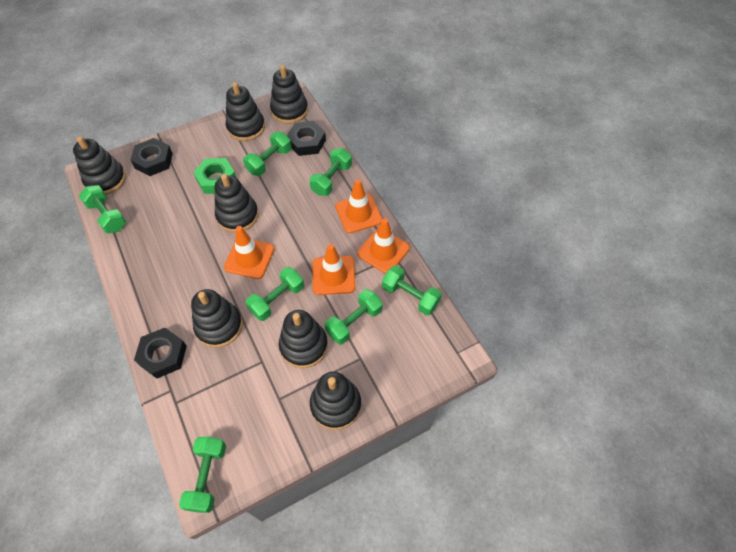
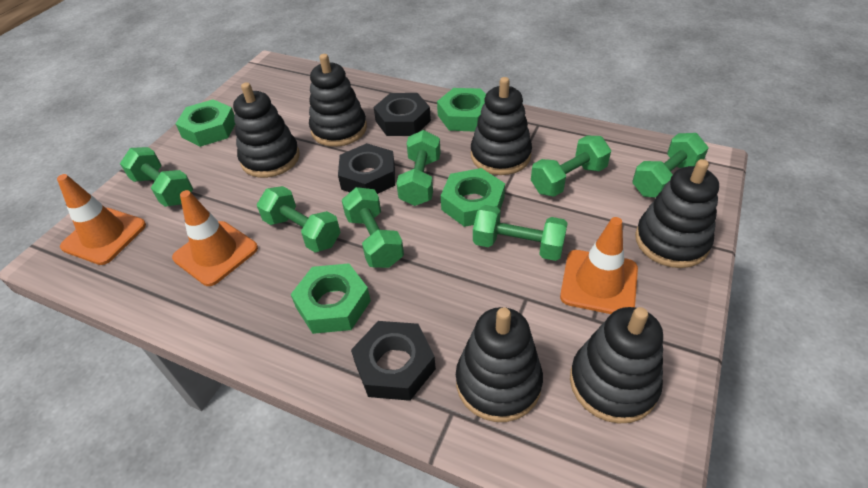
black stacking toy: [73,136,126,195] [191,289,243,348] [215,174,259,233] [226,82,265,141] [270,65,308,124] [279,310,328,368] [310,372,361,430] = 7 -> [233,82,300,178] [309,54,367,147] [456,307,543,422] [471,77,532,175] [570,307,663,424] [635,159,719,268] = 6
green nut: [193,158,236,194] = 1 -> [176,99,235,147] [291,263,371,334] [437,88,486,132] [441,168,505,227] = 4
orange traffic cone: [224,226,274,279] [312,244,356,295] [335,179,382,233] [357,218,410,274] = 4 -> [57,174,146,265] [172,190,258,286] [560,217,638,314] = 3

